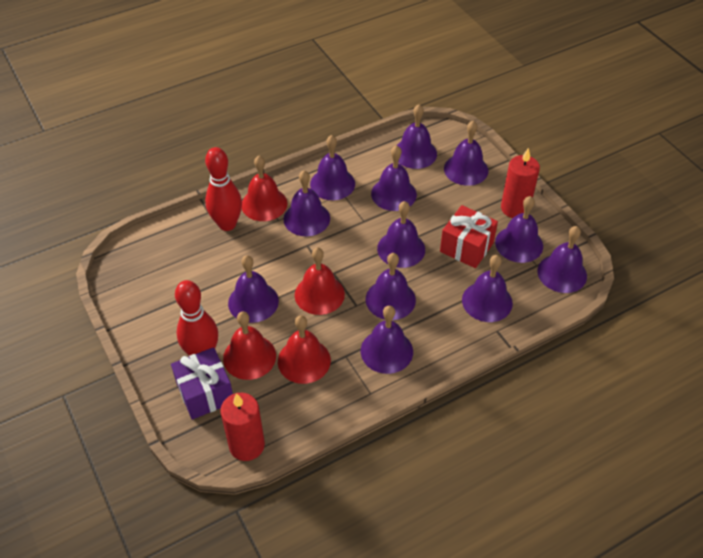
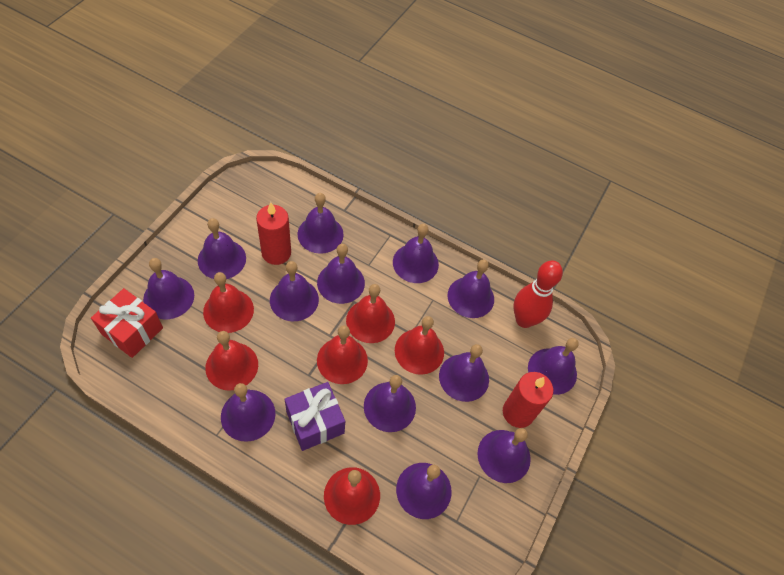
purple bell: [228,255,279,323] [283,170,330,236] [310,135,355,200] [361,306,413,374] [365,253,416,320] [371,145,417,211] [377,201,425,268] [397,104,437,169] [444,121,489,186] [462,255,513,322] [495,196,543,263] [537,226,587,293] = 12 -> [143,258,194,319] [198,218,246,279] [221,383,276,442] [270,261,319,321] [297,193,344,254] [317,244,365,304] [364,375,416,432] [393,224,439,283] [396,463,452,519] [439,344,489,402] [447,259,494,318] [477,428,531,483] [528,338,579,395] = 13
red bell: [223,311,276,380] [242,156,287,221] [278,315,331,384] [295,248,345,315] = 4 -> [203,272,254,333] [205,331,258,391] [317,325,368,384] [324,467,380,525] [346,284,395,343] [395,316,444,375] = 6
red bowling pin: [175,280,218,356] [205,147,242,231] = 2 -> [513,261,563,328] = 1

